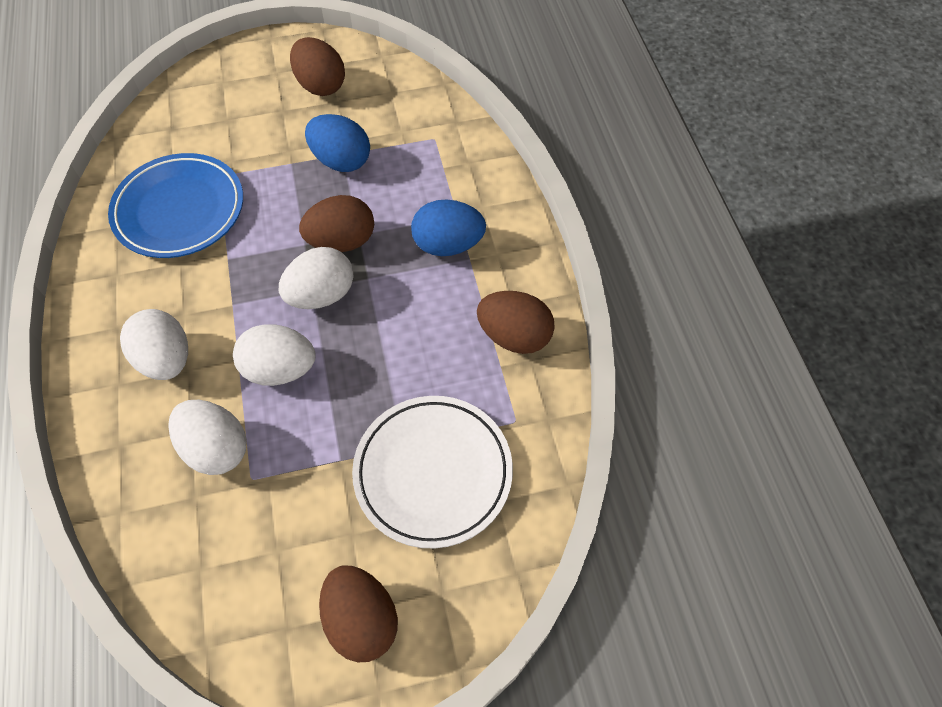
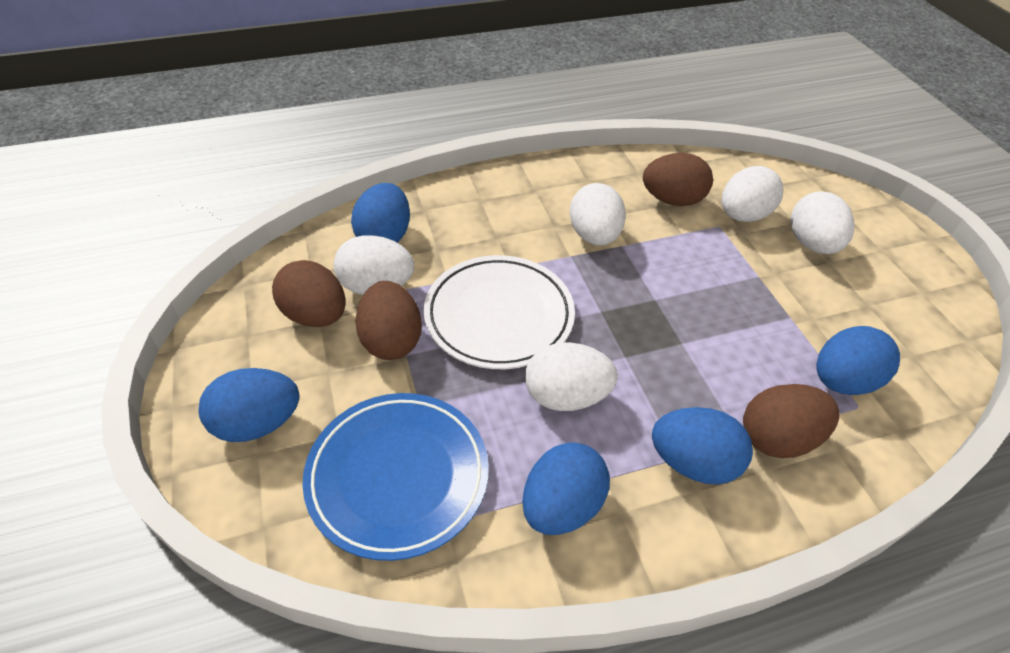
blue egg: [305,114,370,172] [411,199,486,256] = 2 -> [198,368,300,442] [351,183,410,243] [522,442,610,535] [652,407,753,485] [816,326,900,395] = 5
white egg: [120,309,188,380] [168,400,247,475] [233,324,316,386] [279,247,353,309] = 4 -> [333,235,414,295] [525,342,618,411] [569,183,626,246] [722,166,783,222] [791,191,854,254] = 5

